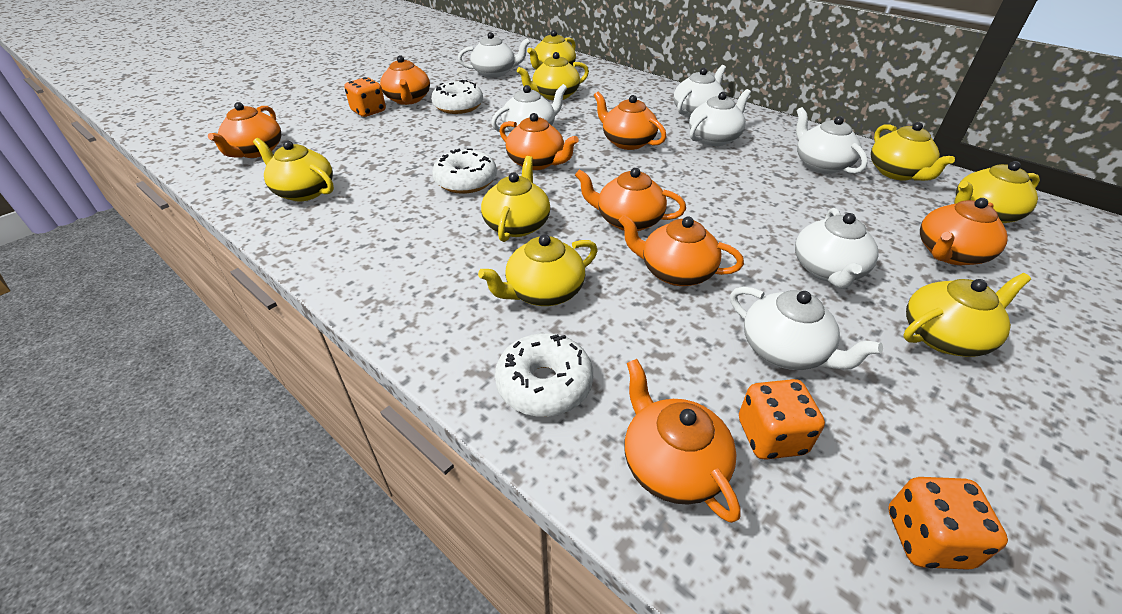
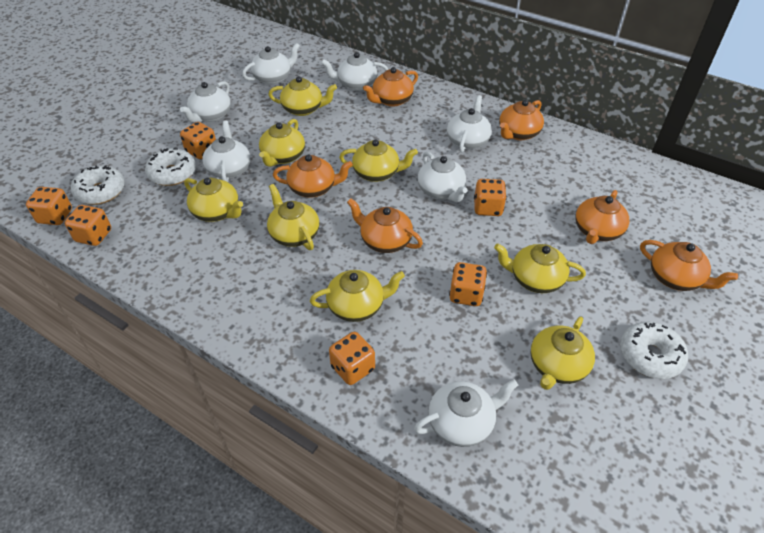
orange dice: [344,77,386,117] [739,379,825,460] [888,477,1008,570] = 3 -> [26,187,72,225] [65,205,111,246] [180,122,216,159] [329,332,375,385] [449,262,487,306] [474,179,507,216] = 6
orange teapot: [208,102,281,158] [380,55,430,105] [499,113,579,170] [575,168,686,231] [594,92,666,150] [618,214,744,286] [625,359,741,523] [920,198,1008,265] = 8 -> [273,155,353,198] [347,198,423,253] [363,67,418,107] [499,100,544,140] [575,190,629,244] [640,240,738,291] = 6

